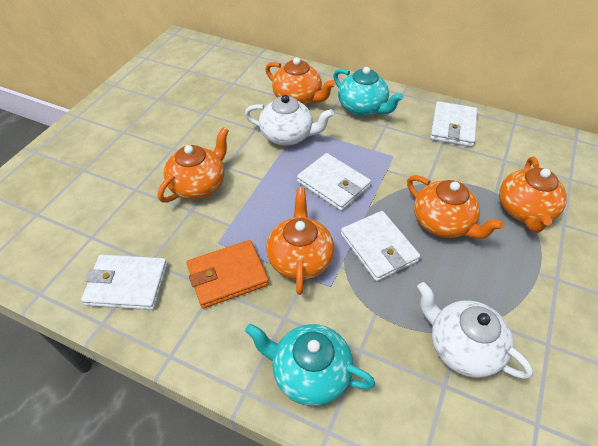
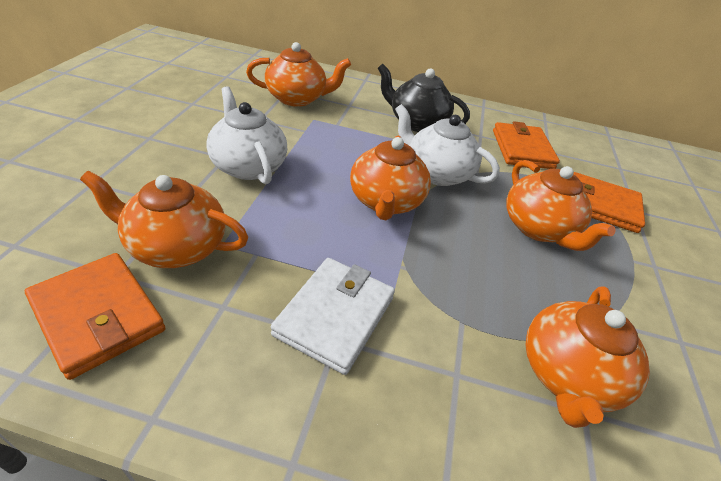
black teapot: none = 0 -> [378,64,470,132] = 1
orange wallet: [187,240,269,309] = 1 -> [25,253,165,380] [493,121,560,169] [574,172,645,233] = 3
turquoise teapot: [245,324,375,406] [333,67,404,116] = 2 -> none = 0
white wallet: [81,255,168,310] [297,153,371,211] [341,211,420,282] [430,101,477,147] = 4 -> [271,258,395,375] = 1

